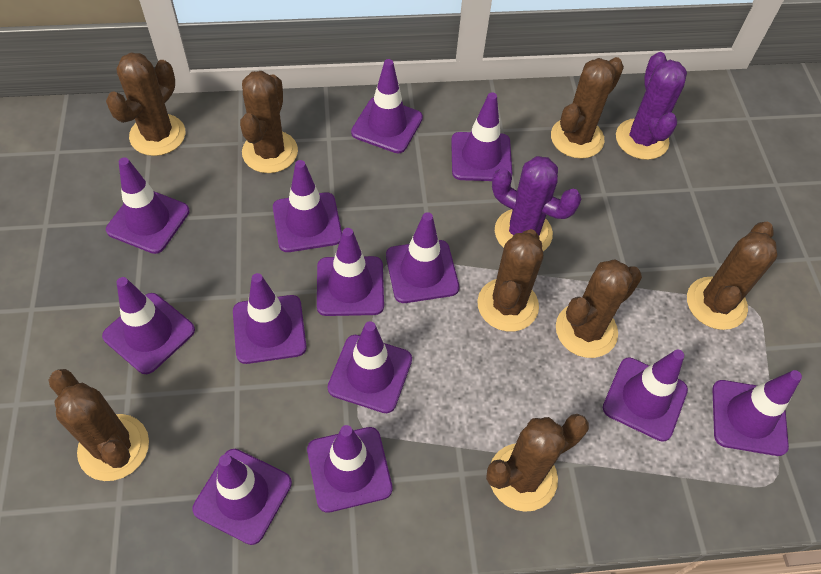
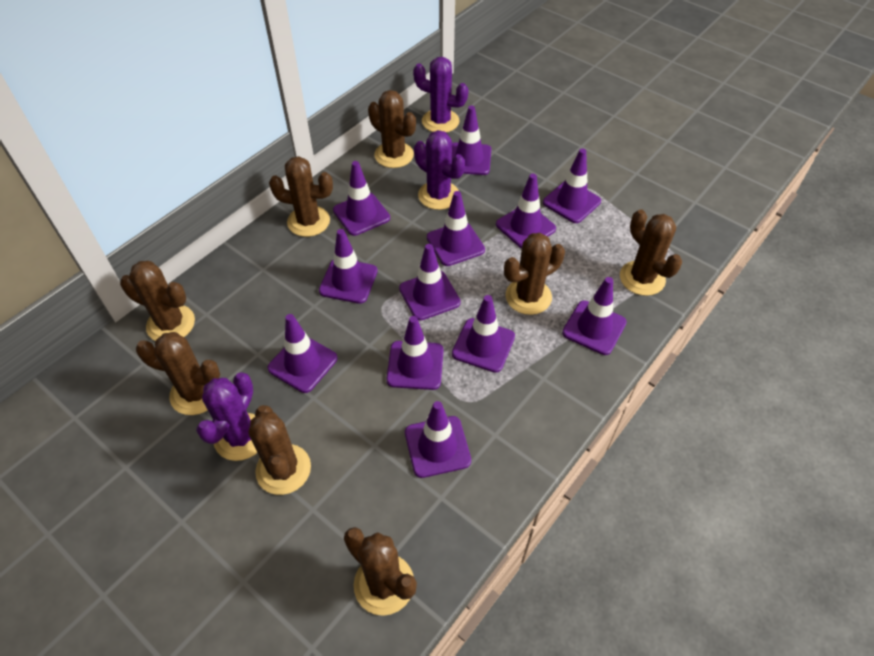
purple cactus: [492,156,581,251] [616,52,687,160] = 2 -> [196,372,258,461] [413,57,469,133] [414,130,465,210] = 3
purple traffic cone: [102,277,195,374] [106,157,190,254] [192,449,292,545] [233,273,307,364] [273,160,342,252] [307,425,393,513] [317,228,384,316] [327,321,412,413] [351,59,423,153] [386,212,459,303] [451,93,512,181] [603,350,688,442] [712,370,802,456] = 13 -> [267,314,338,393] [319,229,378,304] [333,161,390,236] [386,316,444,390] [399,244,461,321] [405,401,471,478] [427,191,485,266] [452,105,491,175] [452,295,515,373] [496,174,556,249] [543,148,601,223] [562,277,627,355] = 12

